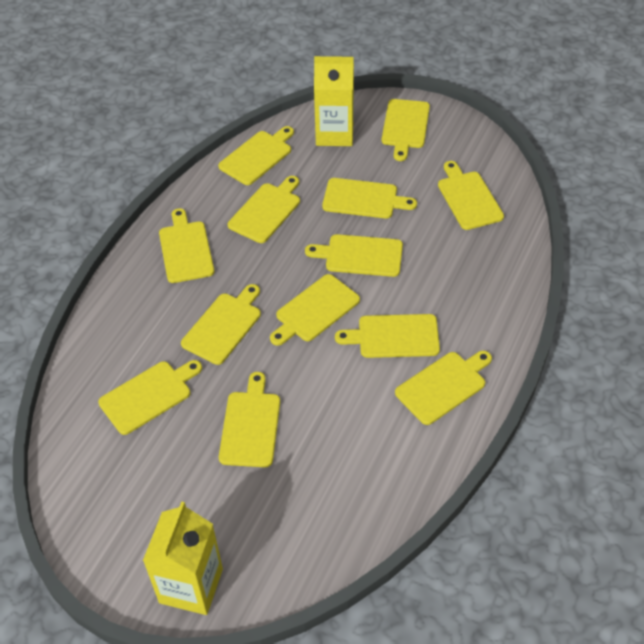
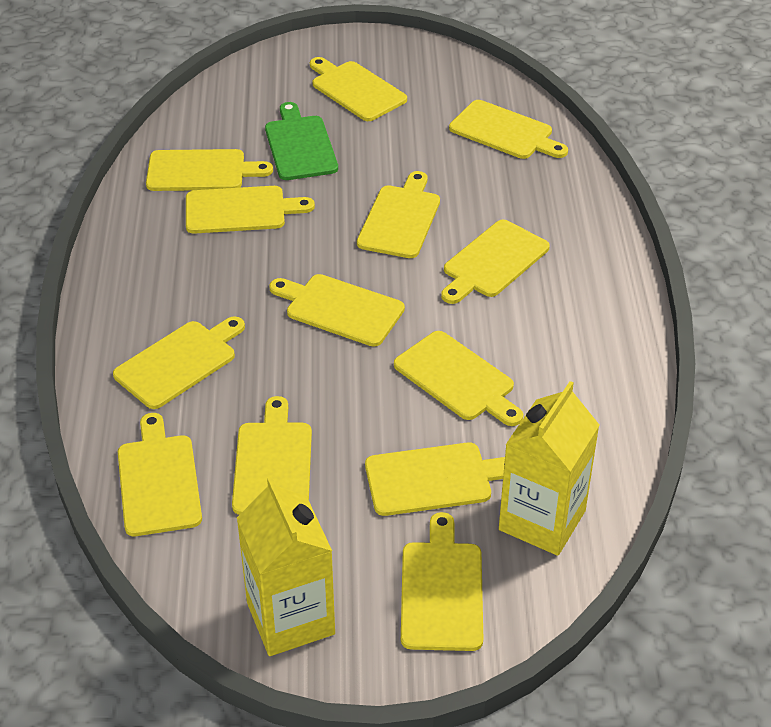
green cutting board: none = 0 -> [265,102,338,180] = 1

